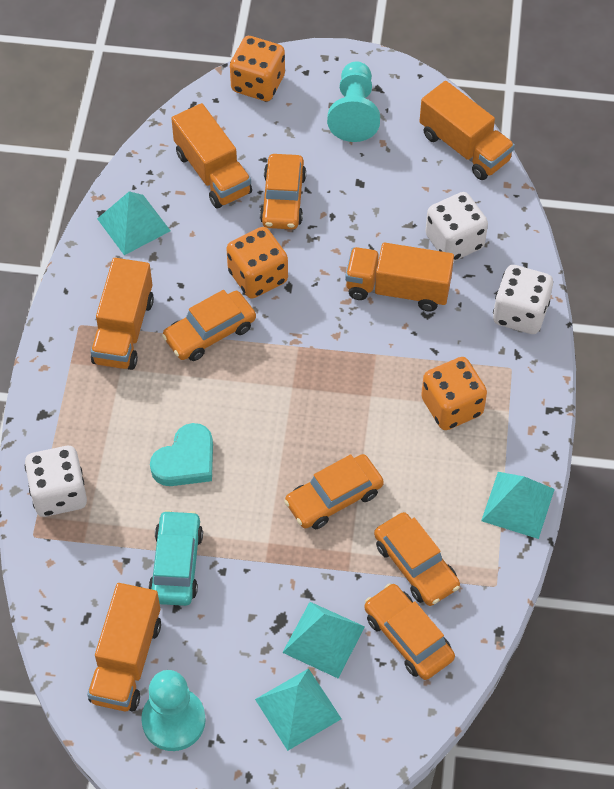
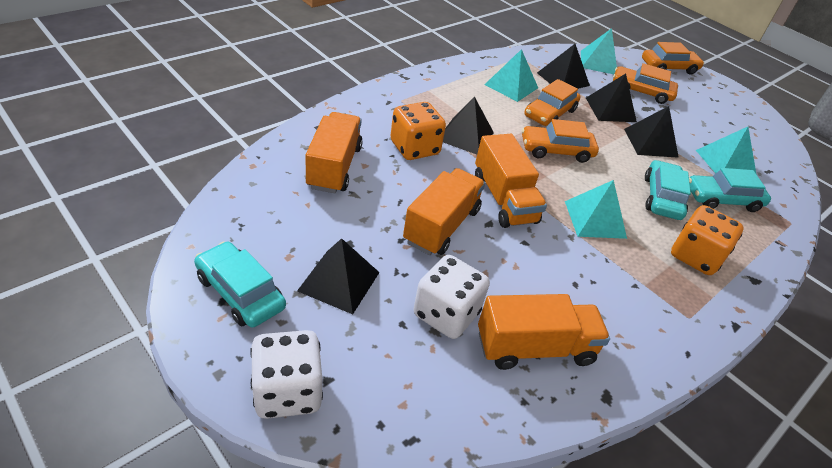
black pyramid: none = 0 -> [297,238,380,314] [443,97,494,155] [537,44,590,89] [586,74,637,122] [624,106,679,158] = 5
orange car: [162,290,256,361] [260,154,306,229] [284,454,384,529] [364,583,455,680] [374,512,460,606] = 5 -> [522,119,599,163] [524,79,581,126] [613,63,678,104] [642,42,704,75] = 4
orange dice: [226,227,288,299] [230,36,285,101] [421,357,487,430] = 3 -> [390,102,446,160] [671,205,743,275] = 2
orange truck: [87,583,161,712] [91,258,154,370] [171,103,252,209] [345,243,454,311] [420,81,515,180] = 5 -> [305,112,363,193] [403,168,485,255] [475,134,547,228] [478,294,610,370] = 4
turquoise car: [148,510,203,606] = 1 -> [194,241,286,328] [645,160,691,220] [689,168,771,212] = 3
turquoise heart: [150,423,213,486] = 1 -> none = 0
turquoise pawn: [141,670,206,751] [327,61,380,142] = 2 -> none = 0
white dice: [25,446,87,517] [425,192,488,262] [493,265,553,334] = 3 -> [250,330,323,419] [414,255,490,339] = 2

